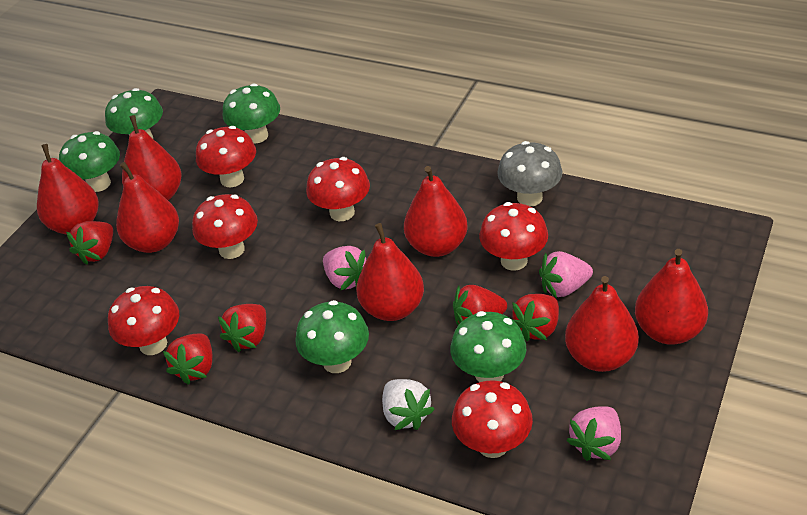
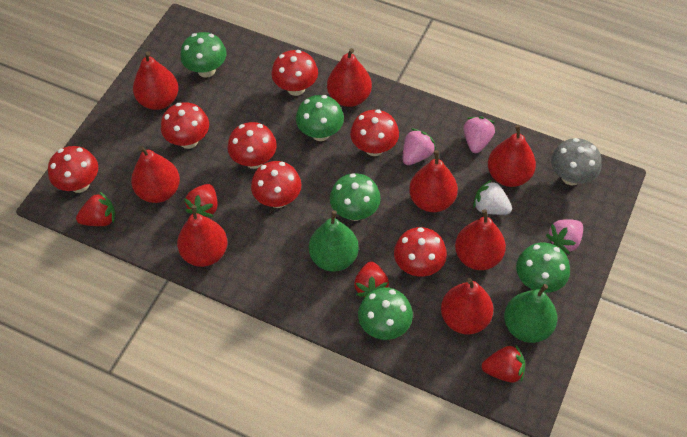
green pear: none = 0 -> [309,210,359,271] [504,284,557,343] = 2
red mushroom: [108,286,179,355] [192,194,258,259] [196,126,256,187] [306,157,370,221] [452,380,533,458] [479,202,548,271] = 6 -> [48,146,98,193] [161,102,209,149] [227,122,277,169] [251,161,301,208] [271,50,318,96] [350,109,399,156] [394,227,447,277] = 7
red pear: [37,144,99,234] [116,162,179,253] [122,115,182,200] [356,223,424,321] [404,166,468,257] [565,276,639,372] [635,249,708,345] = 7 -> [131,146,180,203] [133,51,179,110] [177,205,227,267] [327,48,372,107] [409,150,458,212] [441,278,493,334] [455,209,506,270] [488,125,536,187] = 8
red strawberry: [66,221,113,265] [163,334,212,385] [218,304,266,352] [453,285,507,326] [513,294,559,342] = 5 -> [76,192,115,226] [184,184,218,217] [354,262,389,297] [482,344,525,383] = 4

